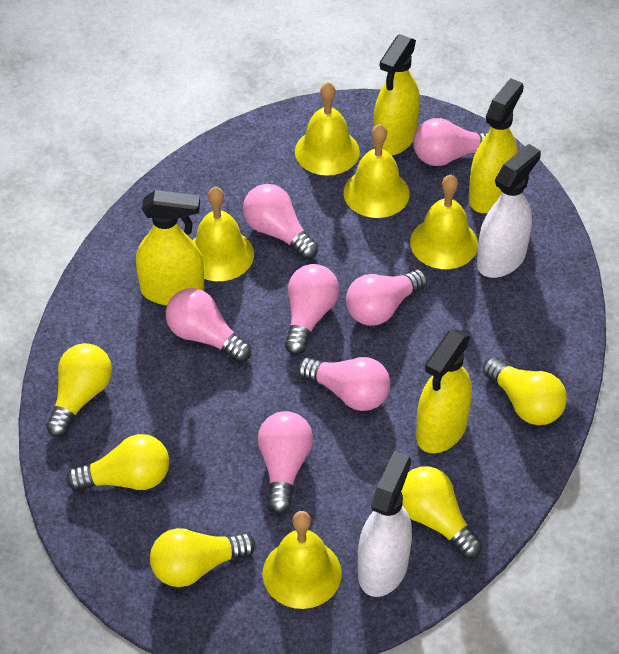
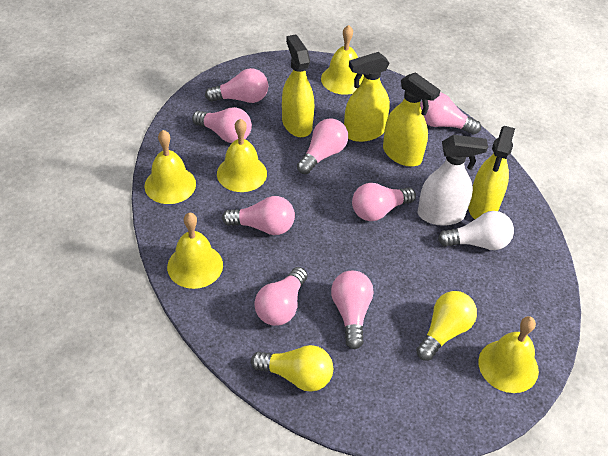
pink light bulb: [166,288,251,362] [243,184,318,259] [258,411,313,514] [285,264,339,355] [297,357,390,411] [346,269,427,326] [413,118,488,166] = 7 -> [192,107,252,143] [205,68,268,103] [222,196,295,235] [254,267,307,326] [297,118,348,174] [331,271,373,349] [352,183,416,221] [420,93,481,135] = 8
white light bulb: none = 0 -> [438,211,514,250] = 1
white spray bottle: [358,451,412,597] [477,144,541,278] = 2 -> [417,135,488,226] = 1
yellow light bulb: [46,343,112,437] [66,434,169,491] [150,528,255,587] [401,466,483,558] [483,357,567,425] = 5 -> [251,345,333,392] [416,291,477,361] = 2

